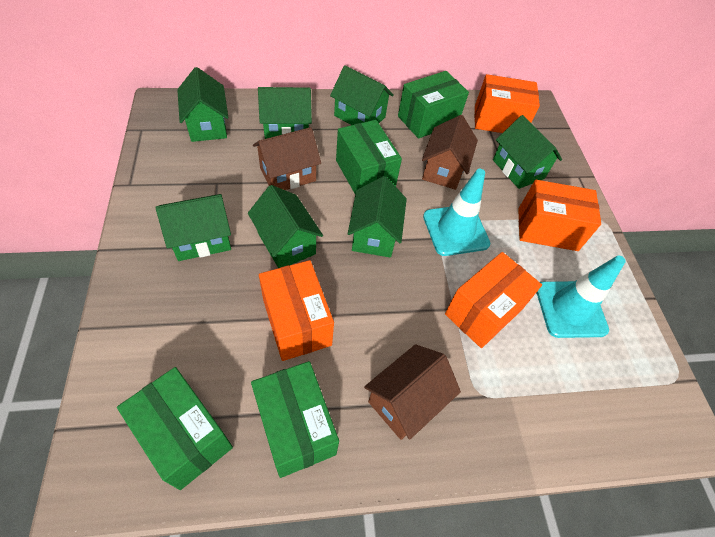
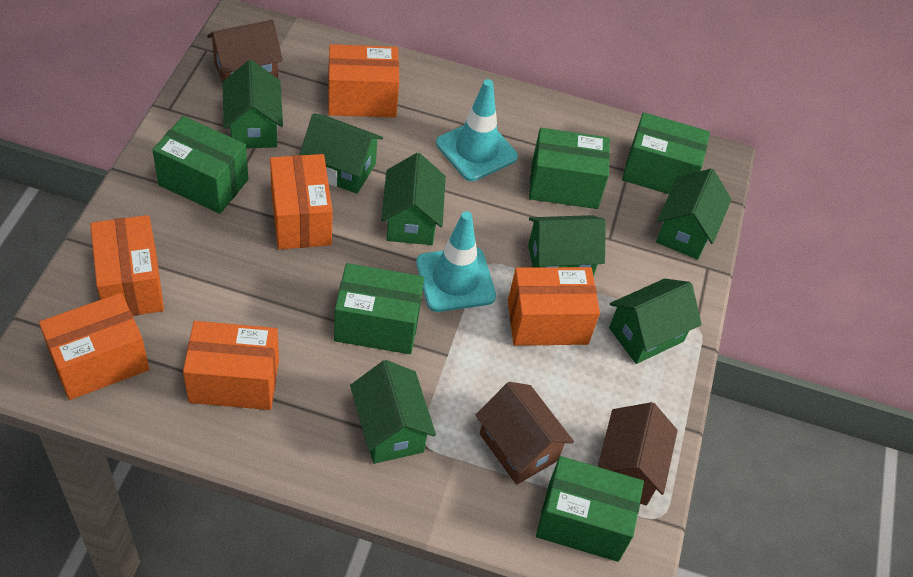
green box: [117,367,233,490] [251,361,339,478] [336,120,402,194] [398,71,469,139] = 4 -> [152,116,248,214] [334,263,424,354] [529,128,610,209] [536,456,644,562] [622,112,710,194] = 5
orange box: [259,260,334,361] [445,252,542,348] [475,74,540,133] [518,180,601,251] = 4 -> [39,293,149,400] [90,215,164,316] [183,321,279,410] [270,154,333,249] [328,44,399,117] [508,267,600,346] = 6

